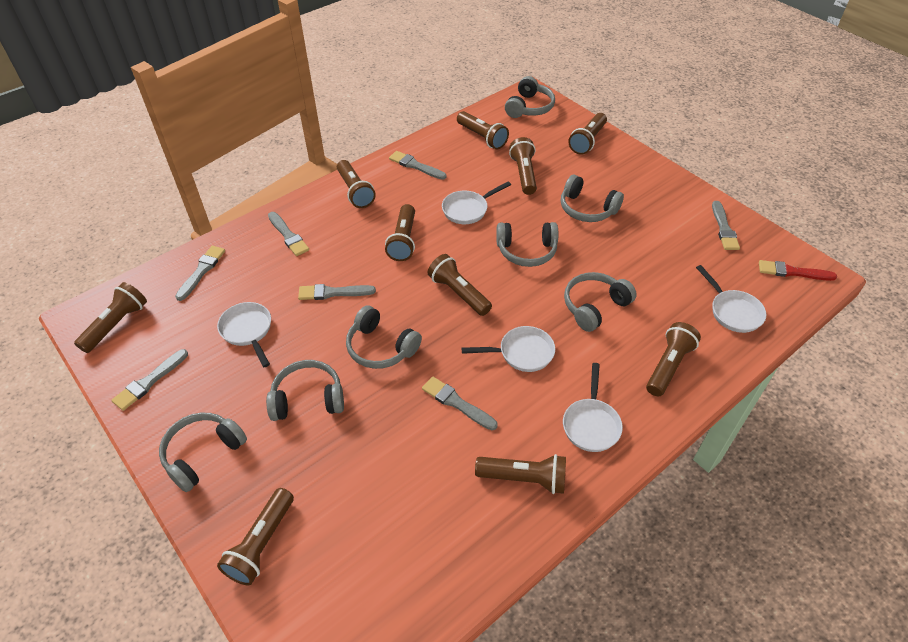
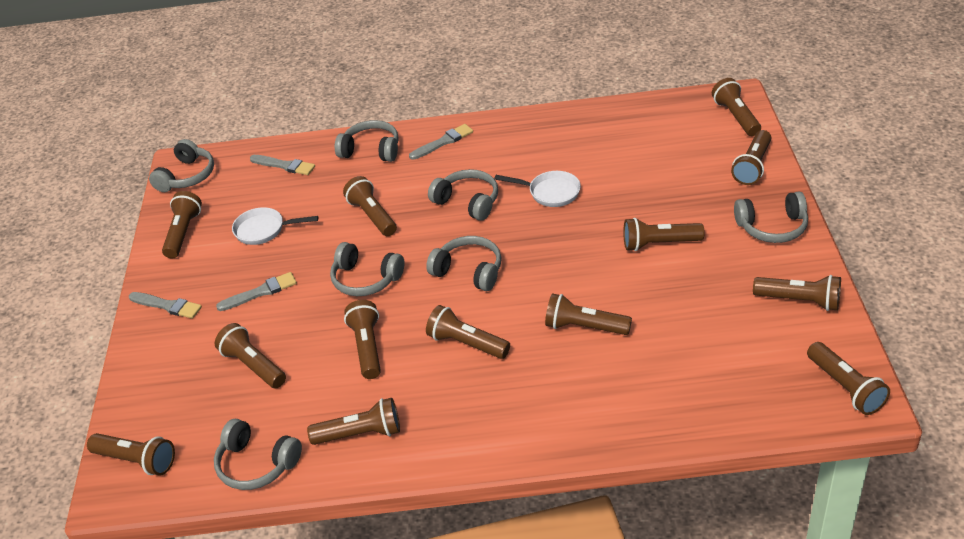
brown flashlight: [74,282,147,353] [217,488,294,585] [337,160,376,208] [385,204,415,261] [428,254,492,316] [457,111,509,149] [475,454,566,494] [509,137,537,195] [568,113,607,155] [646,322,701,396] = 10 -> [87,433,175,476] [162,191,202,258] [215,323,286,388] [307,398,400,445] [343,176,397,236] [344,300,381,379] [426,305,510,359] [545,293,632,335] [623,218,705,251] [712,78,761,136] [731,130,771,185] [753,275,841,311] [807,342,890,415] = 13
grey brush: [111,349,188,411] [175,246,225,301] [268,212,309,256] [298,284,376,300] [389,151,447,180] [422,376,498,430] [712,201,740,250] = 7 -> [129,292,202,319] [216,272,297,311] [250,155,315,175] [409,124,473,160] = 4
red brush: [759,260,837,281] = 1 -> none = 0
white pan: [217,302,271,367] [442,181,511,224] [461,326,555,372] [563,363,623,452] [696,265,766,333] = 5 -> [232,207,318,245] [495,171,581,207] = 2

